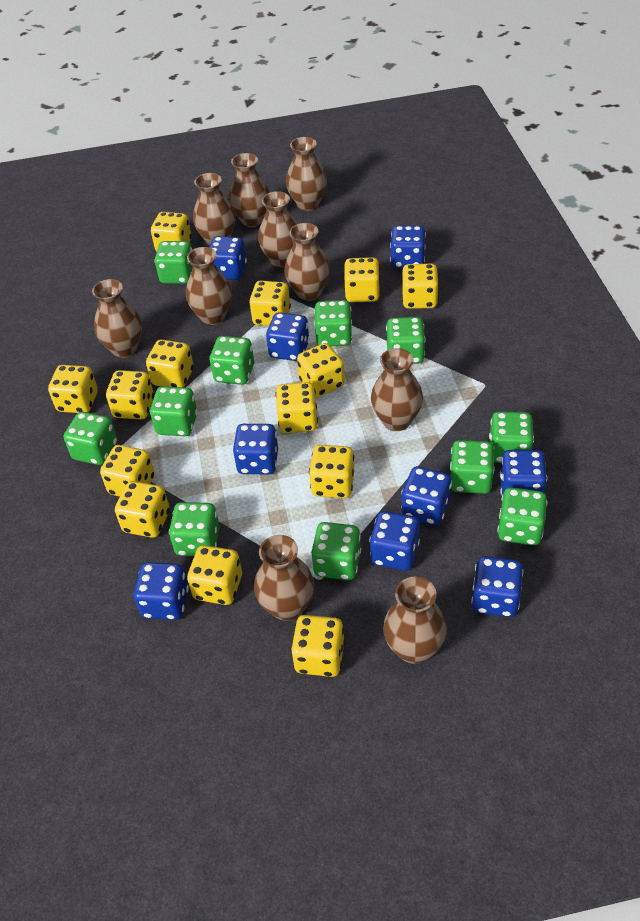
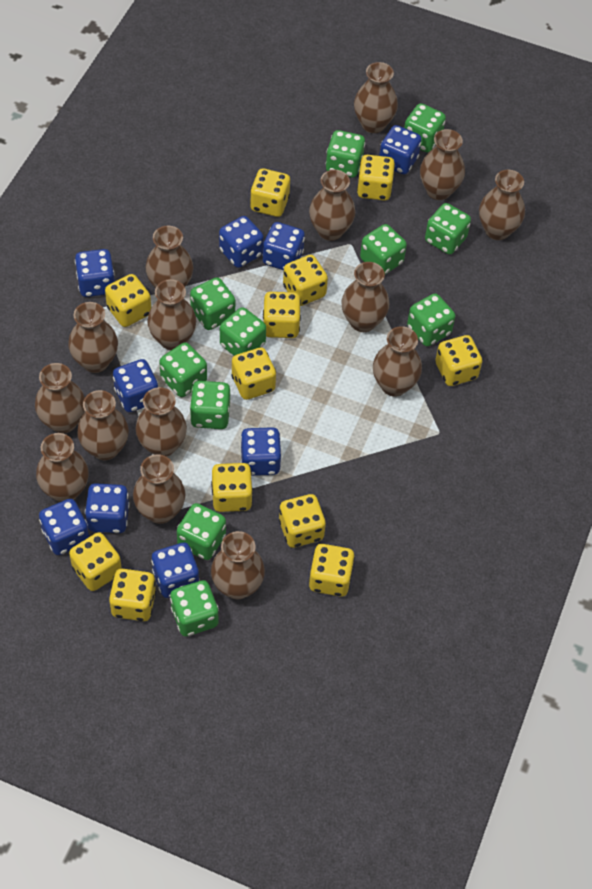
brown vase: [92,279,142,358] [186,247,232,325] [193,173,236,246] [229,153,270,227] [254,535,314,621] [258,191,298,268] [284,223,330,301] [286,137,327,211] [371,348,423,431] [383,576,447,664] = 10 -> [35,363,85,434] [36,433,89,502] [68,302,118,373] [77,390,129,460] [133,454,186,524] [136,387,187,457] [146,226,193,288] [147,279,196,350] [211,531,265,599] [309,170,355,241] [341,262,389,332] [354,62,398,133] [373,326,422,397] [420,129,465,200] [479,170,525,240] = 15
yellow dice: [48,365,98,413] [100,445,155,497] [106,370,154,420] [115,481,170,538] [146,340,194,387] [151,212,192,251] [187,545,242,605] [249,281,291,326] [275,382,318,433] [291,615,345,677] [297,343,345,397] [309,445,354,498] [344,257,380,302] [402,264,439,309] = 14 -> [69,532,122,591] [105,274,151,327] [109,569,156,621] [211,463,253,512] [231,347,276,400] [250,168,290,217] [263,292,301,338] [279,494,326,548] [283,255,328,306] [309,544,355,597] [357,155,395,201] [435,335,482,386] = 12

